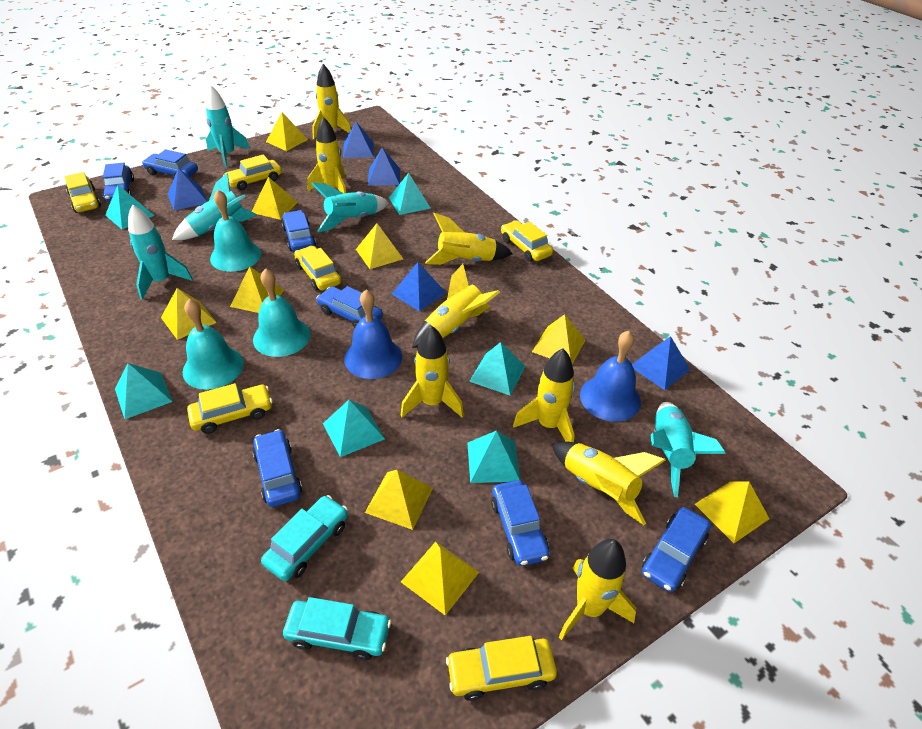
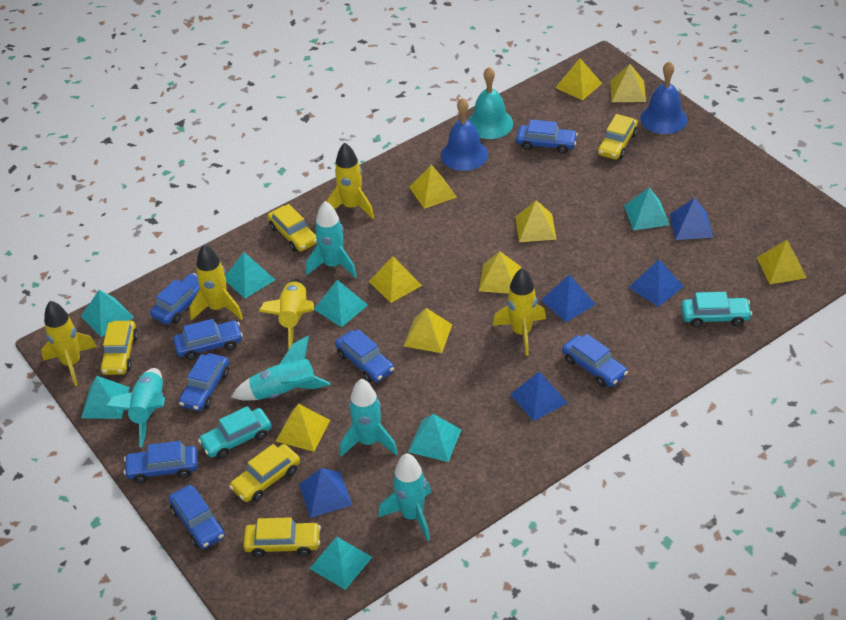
blue car: [103,163,134,202] [142,149,198,177] [252,429,302,507] [282,210,316,252] [316,286,383,328] [491,480,550,566] [642,507,711,592] = 7 -> [124,441,198,483] [150,273,200,325] [168,485,225,549] [173,319,243,360] [179,353,229,411] [335,329,394,382] [516,119,578,154] [562,334,628,387] = 8
turquoise bell: [182,299,244,390] [210,190,261,272] [253,269,310,357] = 3 -> [468,67,513,139] = 1
turquoise pyramid: [105,185,155,229] [115,363,172,419] [323,400,385,457] [389,173,431,215] [468,431,520,483] [469,342,526,395] = 6 -> [81,290,134,337] [81,376,130,419] [225,252,275,299] [309,537,372,590] [314,280,368,327] [408,414,461,462] [624,187,670,231] = 7
yellow car: [65,172,101,213] [187,383,273,434] [223,154,282,190] [294,246,341,291] [446,636,557,701] [501,220,553,262] = 6 -> [100,321,138,375] [229,444,300,502] [243,517,321,558] [267,204,317,252] [598,114,638,160] = 5
yellow rocket: [308,117,346,193] [312,64,351,139] [400,325,464,418] [412,264,500,348] [425,213,513,265] [513,348,575,442] [552,441,666,525] [559,539,636,640] = 8 -> [41,301,97,386] [190,245,243,320] [259,279,314,350] [326,143,374,219] [493,268,546,356] = 5

